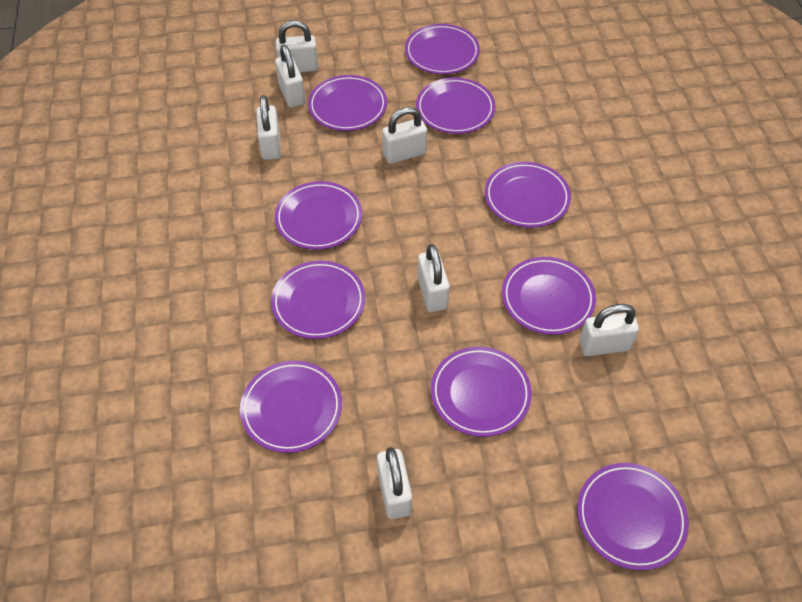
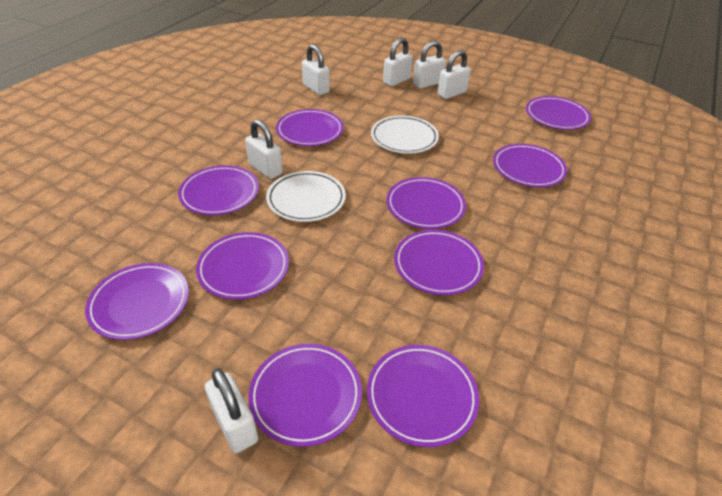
white padlock: [257,95,281,160] [275,45,305,108] [276,20,318,72] [377,447,412,519] [382,107,427,164] [417,244,450,312] [579,304,639,356] = 7 -> [205,368,258,453] [245,120,283,179] [302,44,330,95] [383,38,413,87] [413,41,446,88] [438,50,471,99] = 6
white plate: none = 0 -> [266,171,346,222] [371,116,439,154] = 2

